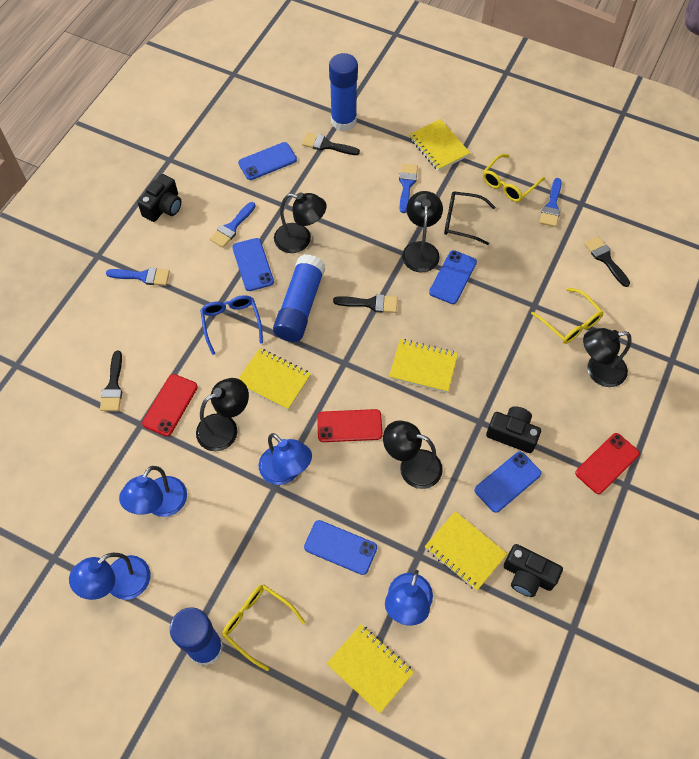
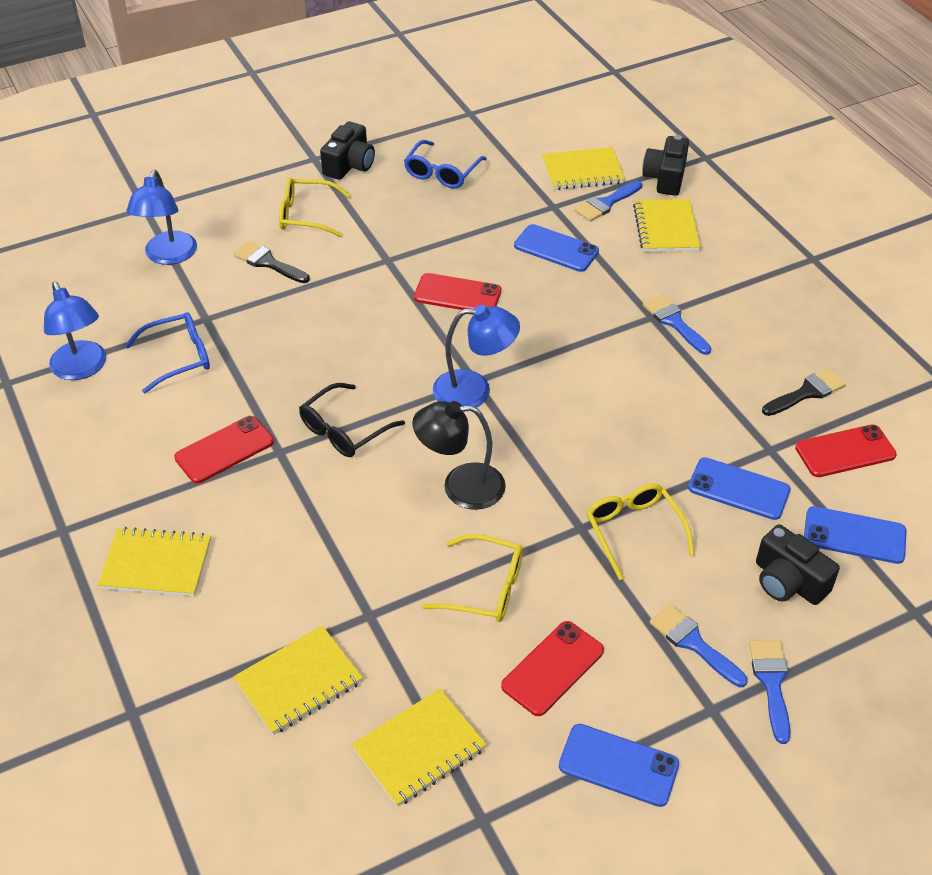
black brush: [100,351,122,411] [302,132,360,155] [333,294,398,313] [584,236,630,287] = 4 -> [234,241,310,283] [762,368,846,416] = 2
black lamp: [196,378,249,451] [274,192,327,253] [383,420,443,489] [402,191,443,272] [583,328,632,387] = 5 -> [412,401,506,510] = 1
blue glasses: [200,295,263,355] = 1 -> [125,312,210,393] [404,140,487,189] = 2
blue glue stick: [170,607,223,666] [273,254,325,342] [329,53,358,131] = 3 -> none = 0
blue lamp: [69,553,150,600] [119,466,187,517] [259,433,312,485] [385,570,433,625] = 4 -> [44,281,106,380] [126,170,197,265] [433,305,520,407] = 3
blue phone: [232,238,274,291] [238,142,297,180] [304,520,377,575] [429,250,477,304] [475,452,541,513] = 5 -> [514,224,599,272] [559,724,679,807] [688,457,791,520] [804,506,906,564] = 4
red phone: [142,374,198,436] [317,409,383,442] [575,433,640,494] = 3 -> [174,416,274,483] [414,273,501,310] [501,621,604,716] [795,424,897,477] = 4

